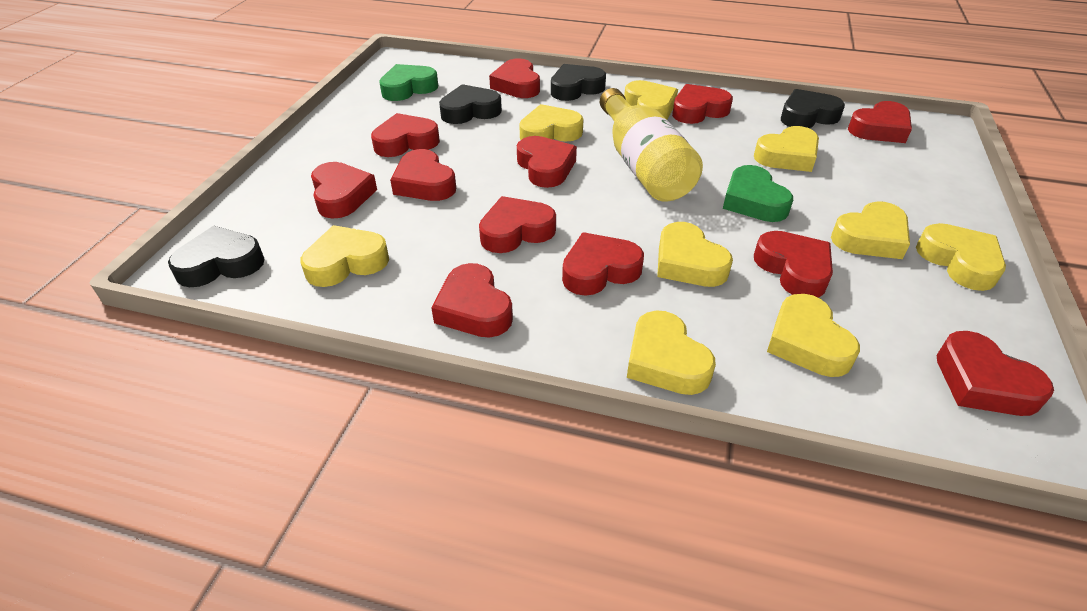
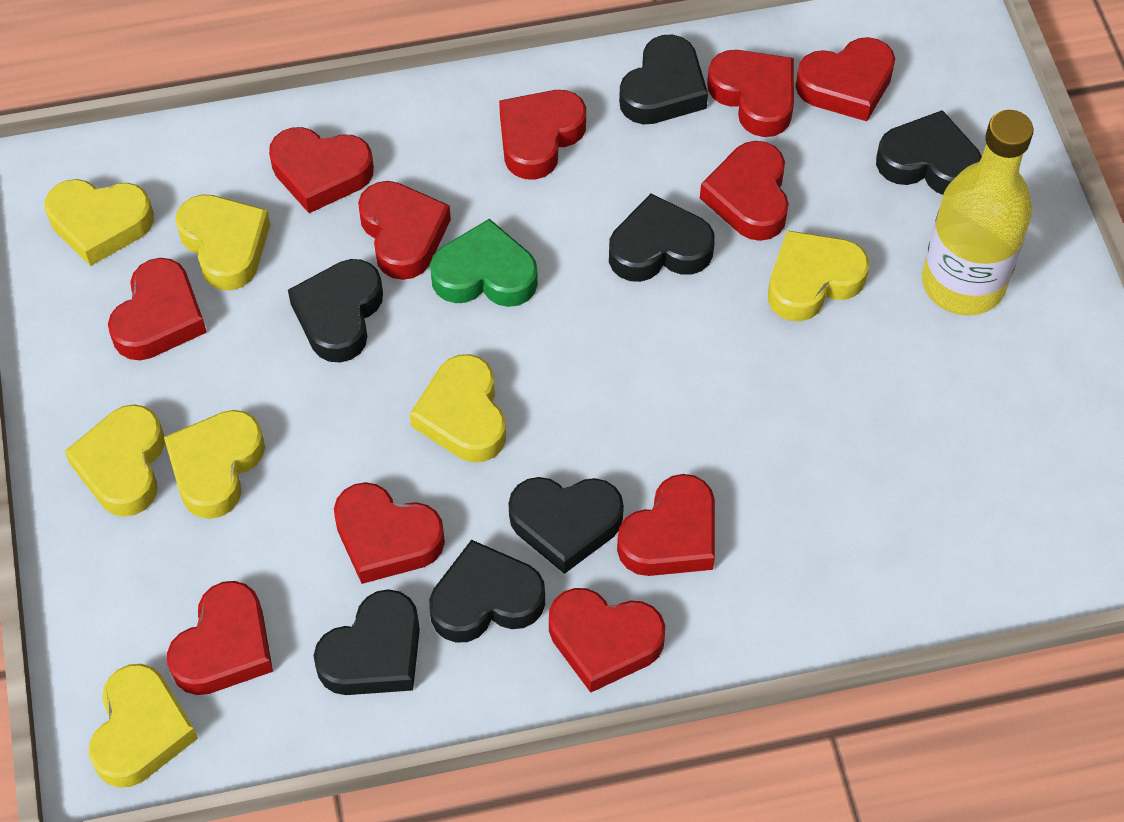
black heart: [168,226,265,287] [439,84,502,124] [551,64,606,101] [781,89,845,128] = 4 -> [288,259,383,363] [314,589,420,695] [429,540,545,643] [508,477,624,574] [609,193,715,282] [619,35,708,124] [876,110,982,195] = 7
green heart: [379,64,438,101] [723,165,793,222] = 2 -> [430,219,538,307] = 1
red heart: [311,162,377,219] [371,113,440,157] [390,149,456,201] [432,263,513,338] [479,196,556,253] [489,58,540,98] [517,136,577,188] [562,232,644,296] [672,84,733,124] [754,231,833,298] [848,101,912,143] [937,331,1054,416] = 12 -> [108,258,207,360] [167,581,273,695] [269,127,374,213] [334,482,445,584] [358,181,451,280] [499,90,586,180] [549,588,665,693] [617,474,715,576] [700,141,789,241] [707,50,794,137] [796,37,895,121] = 11
yellow heart: [300,225,389,287] [519,104,584,141] [624,80,678,120] [627,311,716,395] [657,222,733,287] [754,126,819,172] [767,294,860,377] [831,201,910,259] [916,223,1006,291] = 9 -> [45,179,154,266] [64,404,165,517] [89,664,198,788] [164,410,265,519] [175,195,270,290] [410,354,506,462] [768,230,869,322] = 7

